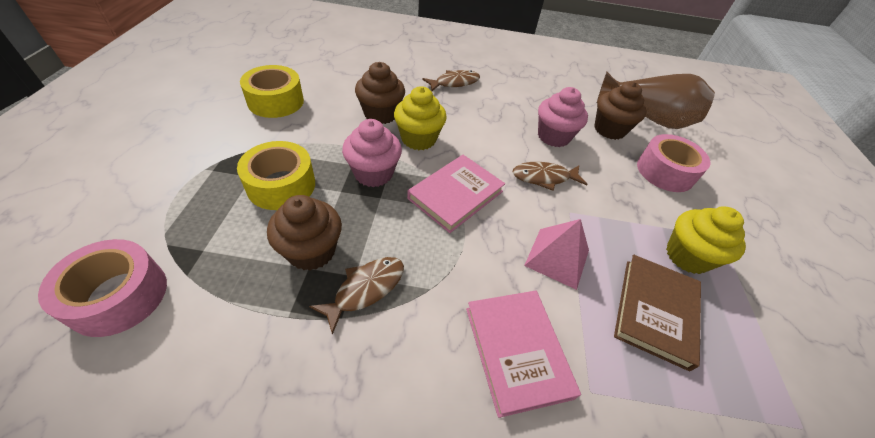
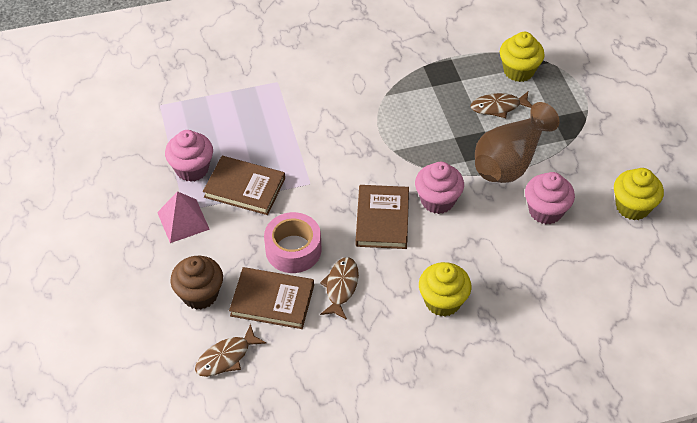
brown book: [614,255,701,371] = 1 -> [203,156,285,215] [229,267,314,329] [356,185,409,249] = 3
brown cupcake: [267,195,342,271] [355,62,405,124] [594,82,647,140] = 3 -> [170,256,223,310] = 1
pink book: [407,155,505,233] [466,291,581,418] = 2 -> none = 0
pink cupcake: [342,119,402,187] [538,87,588,147] = 2 -> [165,130,213,182] [415,162,464,214] [525,172,575,224] = 3
pink tape: [38,239,167,337] [637,134,711,192] = 2 -> [264,212,321,273] = 1
yellow cupcake: [394,86,447,150] [666,206,746,274] = 2 -> [419,262,471,317] [500,32,545,82] [614,168,664,220] = 3
yellow tape: [237,141,315,210] [240,65,304,118] = 2 -> none = 0

